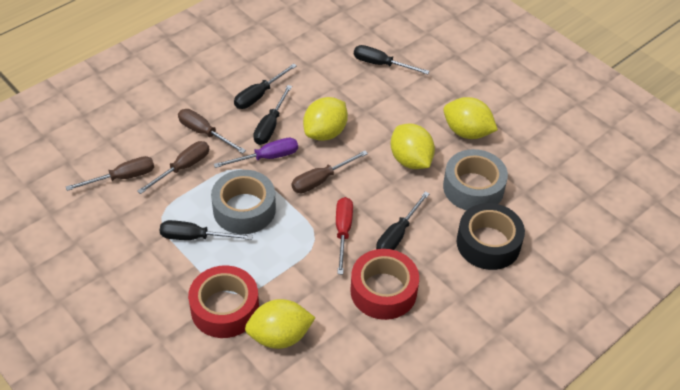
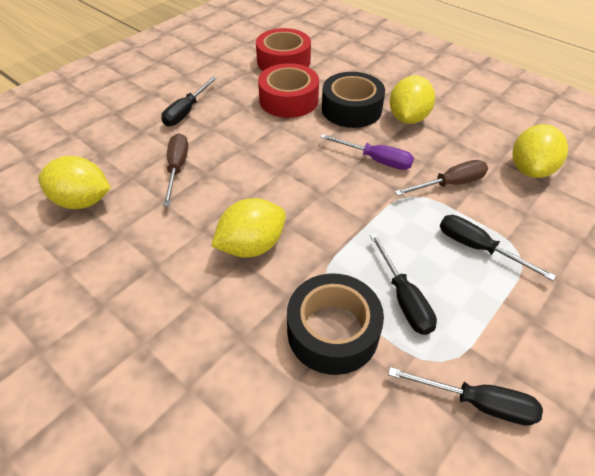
black screwdriver: [160,220,253,240] [234,63,297,109] [253,85,292,145] [354,45,429,74] [376,192,429,250] = 5 -> [161,77,217,126] [370,233,437,335] [388,367,543,426] [440,215,556,281] = 4
black tape: [457,203,525,270] = 1 -> [287,273,384,375] [322,72,385,128] = 2
brown screwdriver: [66,156,154,191] [137,141,209,194] [178,109,246,154] [292,151,368,193] = 4 -> [163,133,188,206] [395,160,488,196] = 2
grey tape: [211,170,276,234] [443,149,508,210] = 2 -> none = 0
red screwdriver: [336,197,353,274] = 1 -> none = 0

